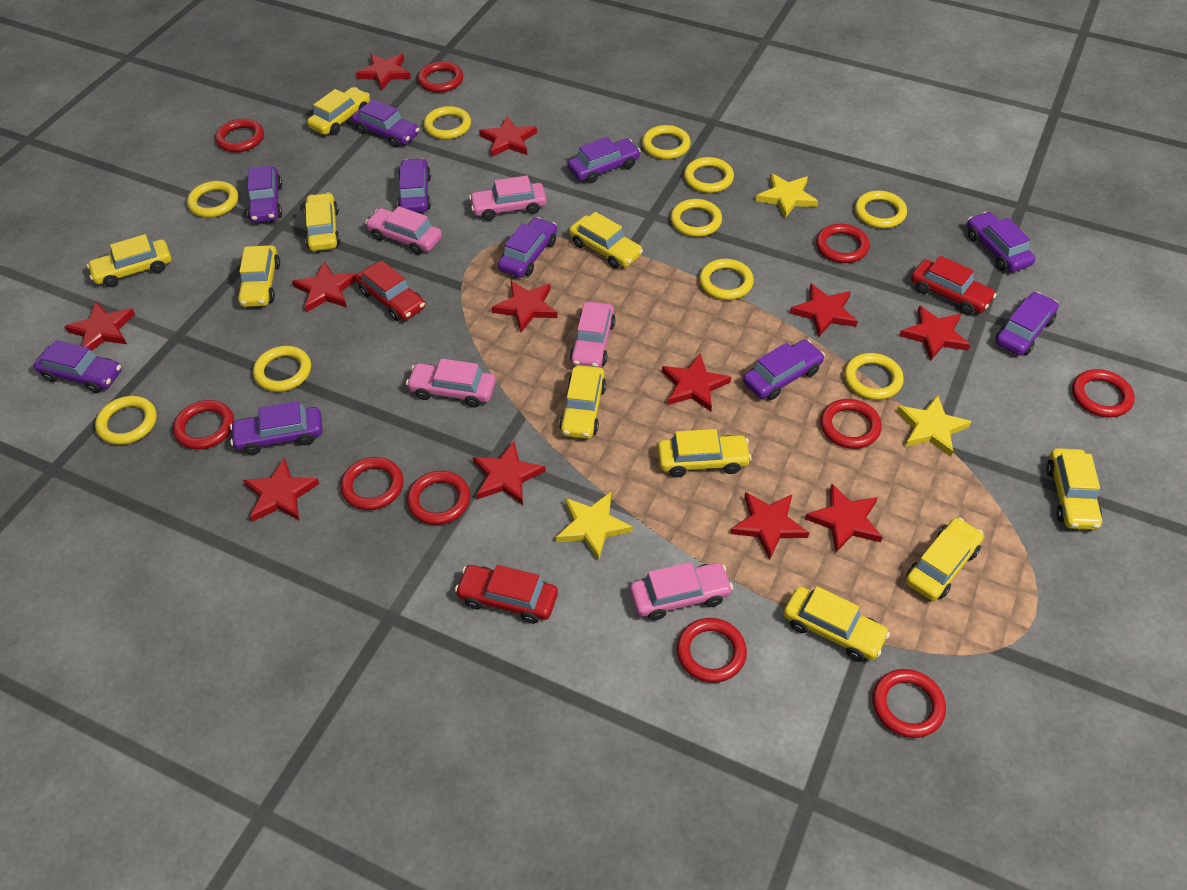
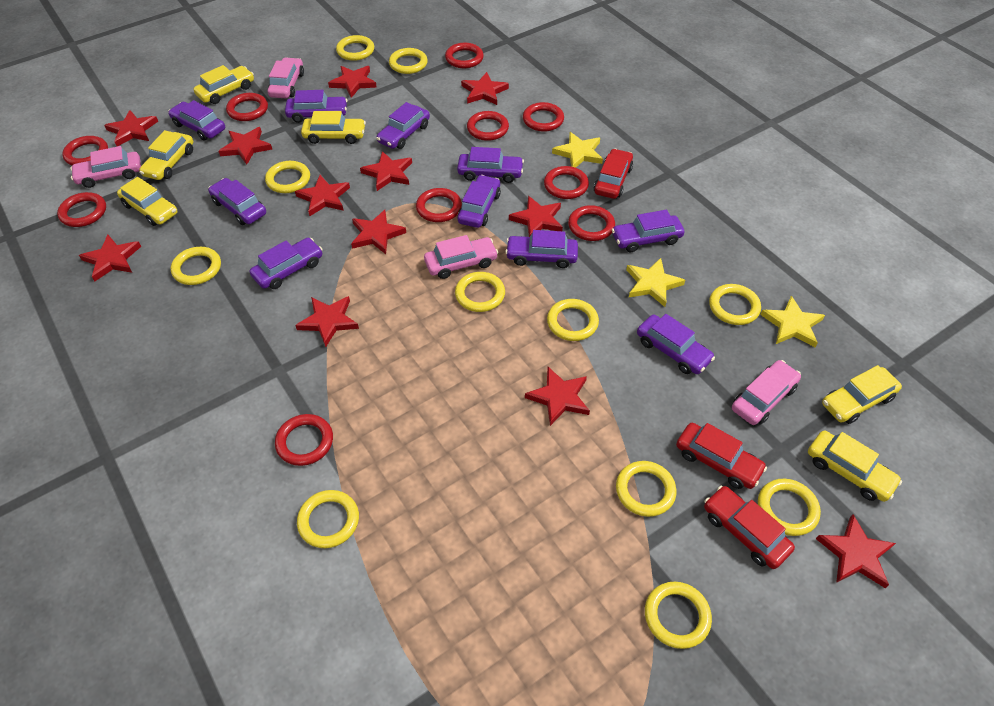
pink car: [365,206,442,255] [406,358,496,407] [469,176,547,221] [570,301,616,367] [630,562,733,621] = 5 -> [70,146,141,188] [268,57,304,98] [424,235,498,279] [732,360,801,425] = 4
yellow car: [87,234,171,287] [237,245,280,307] [304,192,341,251] [307,87,370,135] [559,365,606,439] [569,212,643,269] [657,429,752,477] [783,586,890,661] [906,517,984,601] [1046,448,1102,530] = 10 -> [117,177,177,226] [139,130,193,180] [193,65,254,104] [301,111,366,144] [808,431,902,502] [822,365,902,424] = 6
yellow ring: [95,396,157,445] [187,181,238,218] [253,346,311,392] [424,106,471,140] [642,125,691,159] [670,199,722,237] [684,157,734,193] [699,259,754,300] [844,353,904,400] [855,191,907,228] = 10 -> [171,247,221,285] [265,161,310,193] [297,490,359,548] [336,35,374,61] [389,48,428,74] [455,272,505,312] [547,299,599,341] [616,461,677,517] [645,582,712,649] [709,284,761,325] [758,479,821,536] = 11

